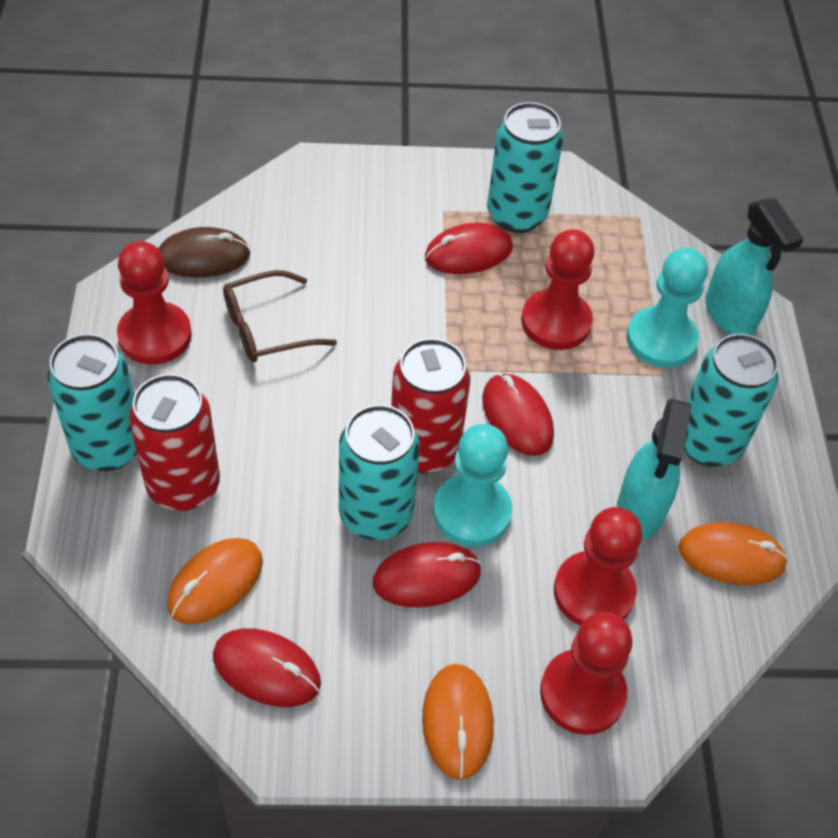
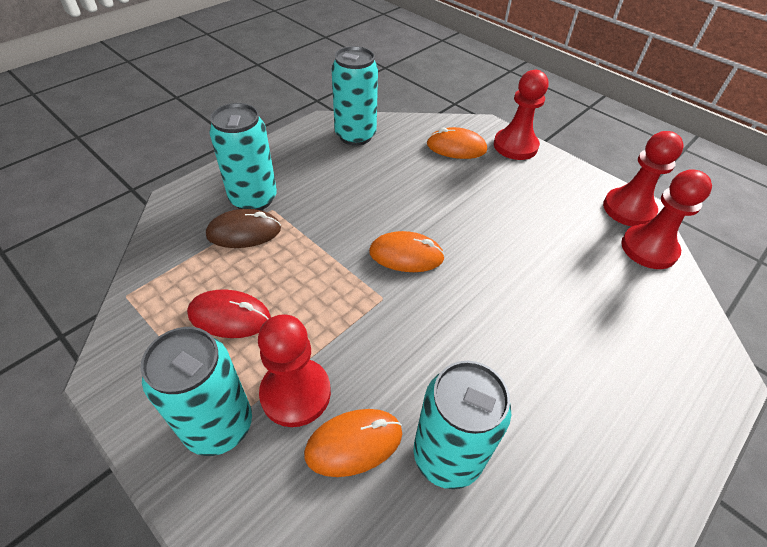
brown glasses: [223,270,337,363] = 1 -> none = 0
red can: [129,374,220,511] [391,338,470,473] = 2 -> none = 0
red mouse: [213,628,321,707] [373,542,481,607] [425,223,513,274] [482,373,554,456] = 4 -> [187,289,271,338] = 1
turquoise pawn: [433,424,512,547] [626,248,708,368] = 2 -> none = 0
turquoise spray bottle: [617,399,692,540] [705,198,804,335] = 2 -> none = 0

